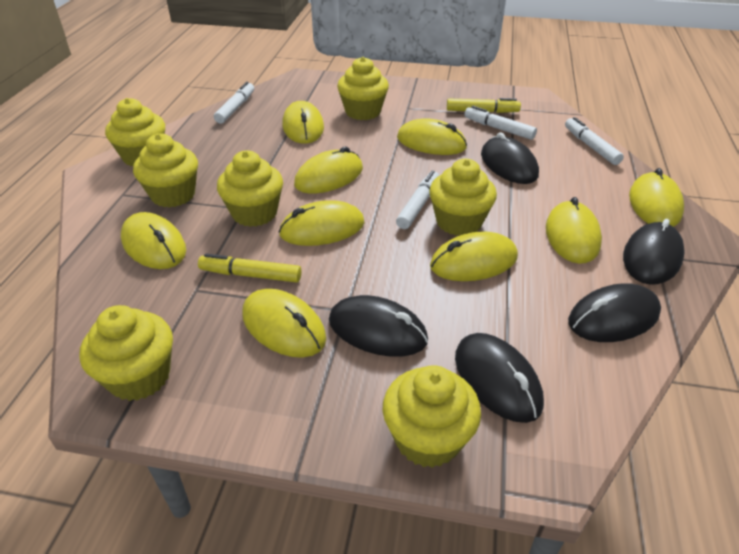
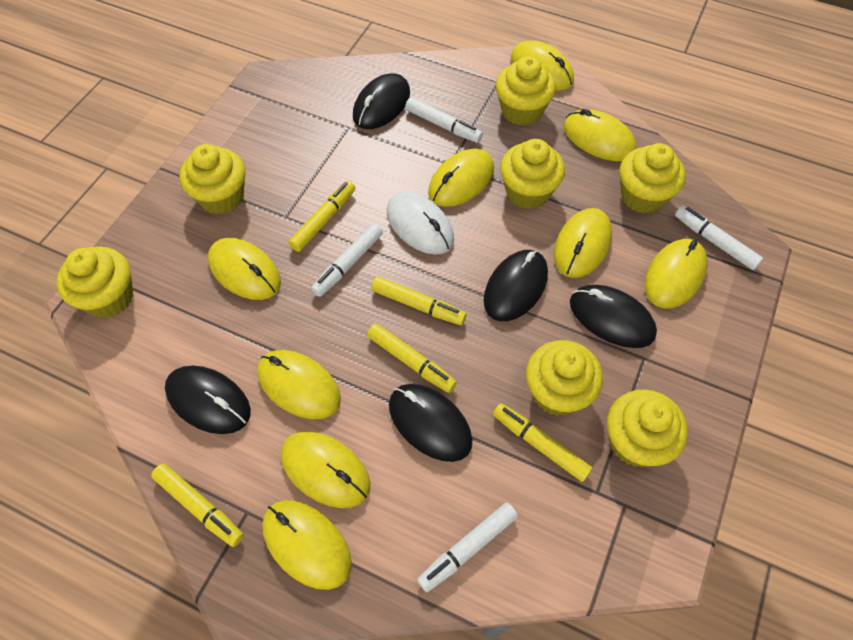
white mouse: none = 0 -> [387,192,454,255] = 1
yellow marker: [198,254,302,283] [447,98,521,113] = 2 -> [151,463,244,547] [289,181,355,252] [367,324,457,393] [371,277,466,325] [493,403,593,482] = 5

